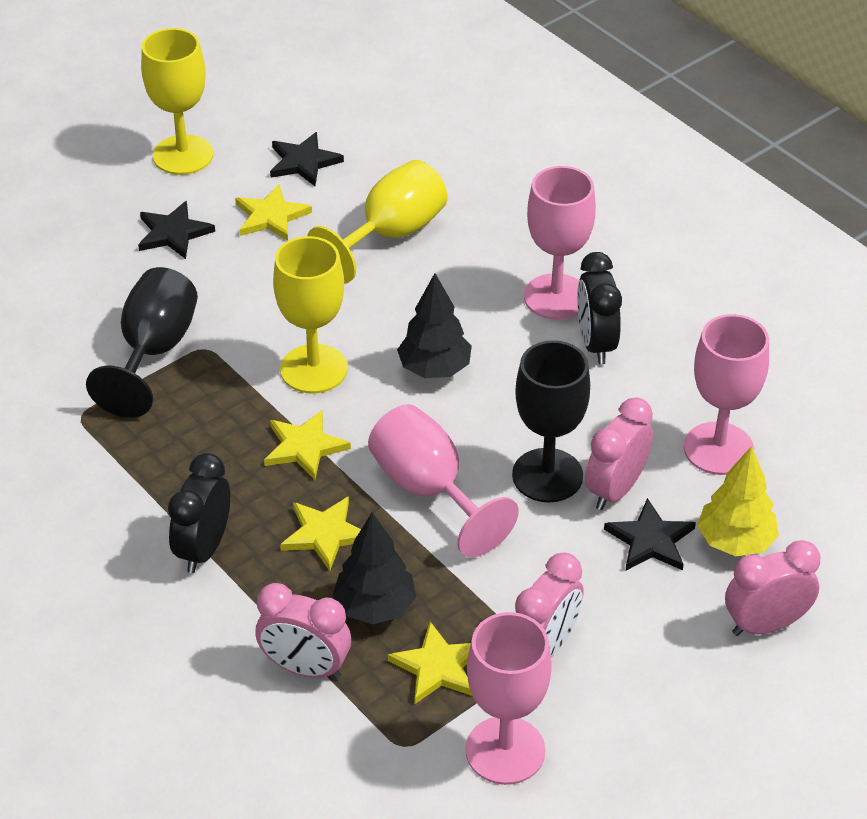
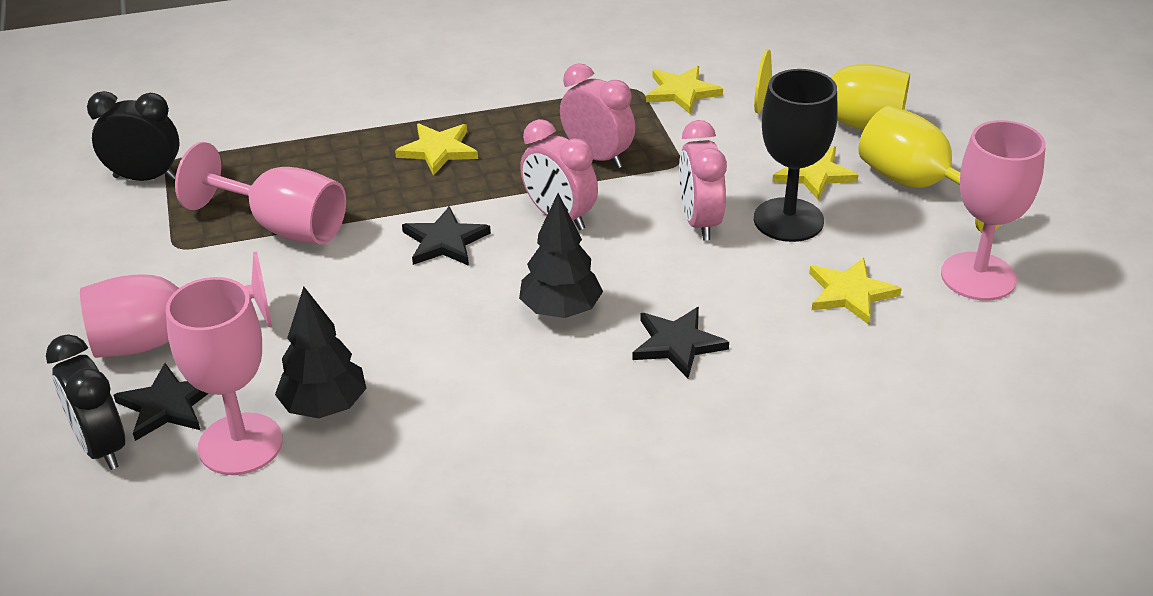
black goblet: [86,267,198,418] [512,340,590,502] = 2 -> [754,69,838,242] = 1
pink clock: [255,583,351,679] [515,552,584,657] [585,397,653,510] [725,540,820,636] = 4 -> [520,119,598,230] [560,63,635,168] [679,120,727,240] = 3
yellow goblet: [141,28,213,175] [273,236,348,393] [307,160,447,284] = 3 -> [754,49,910,130] [858,106,1002,232] = 2
yellow tree: [697,446,779,556] = 1 -> none = 0

